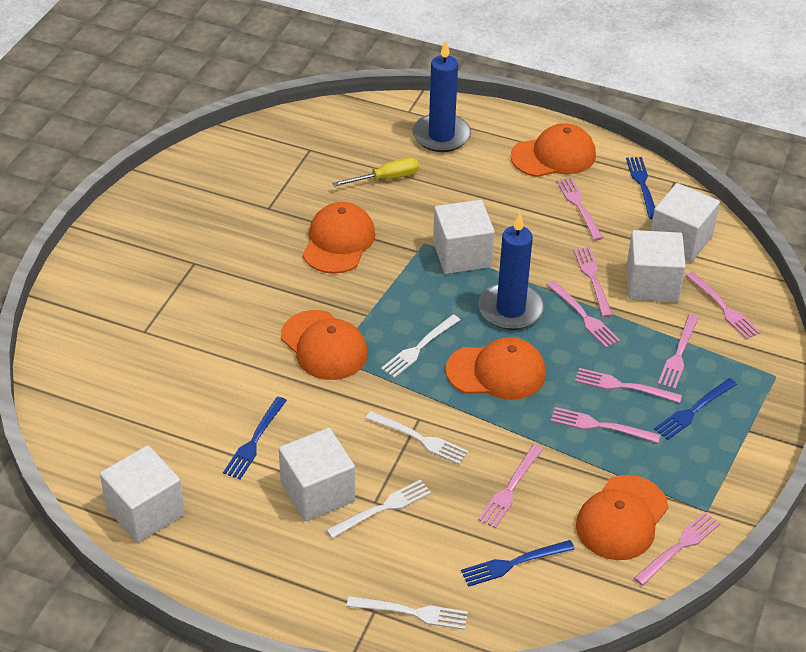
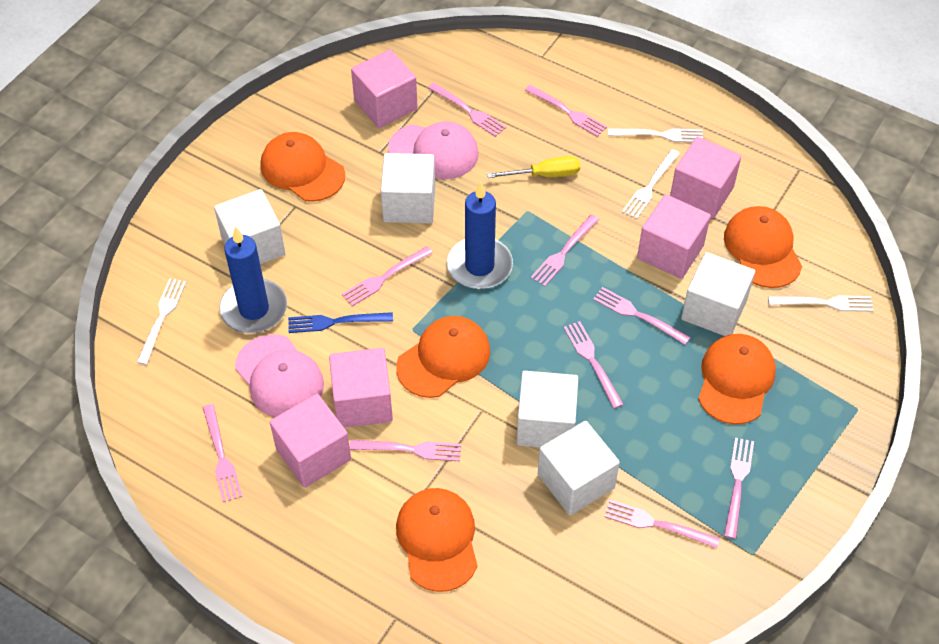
blue fork: [223,397,287,479] [461,540,575,587] [626,157,655,219] [654,378,737,440] = 4 -> [288,312,393,333] = 1
pink cap: none = 0 -> [235,334,324,417] [388,121,479,179] = 2
pink cube: none = 0 -> [270,394,351,488] [329,348,393,428] [351,49,418,128] [637,194,711,279] [670,137,741,219] = 5
pink fork: [478,444,543,528] [546,280,620,348] [551,407,660,443] [556,177,603,241] [574,247,612,317] [575,368,682,403] [634,512,720,586] [658,314,699,389] [685,272,760,340] = 9 -> [202,404,242,502] [342,246,433,306] [349,440,461,461] [428,83,506,137] [525,85,607,137] [531,214,599,286] [564,321,624,409] [593,287,691,345] [604,500,720,548] [724,438,754,539] = 10

